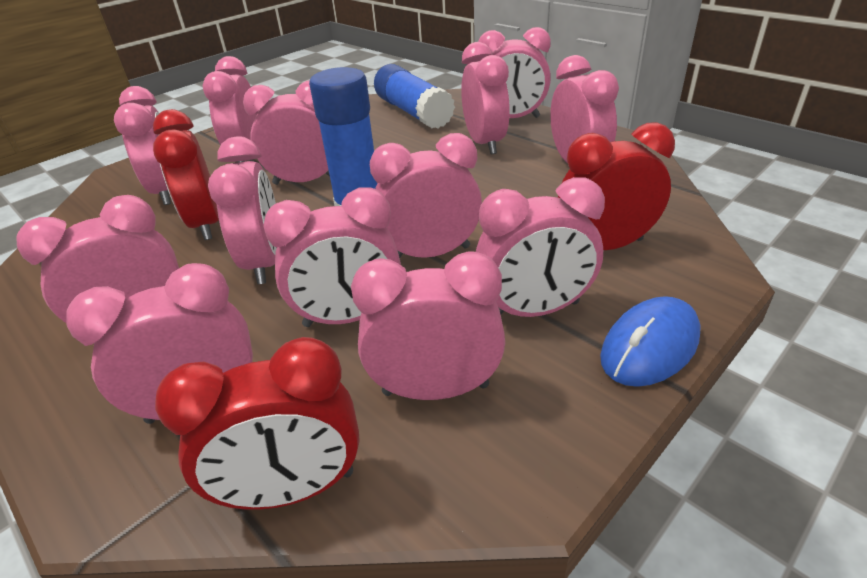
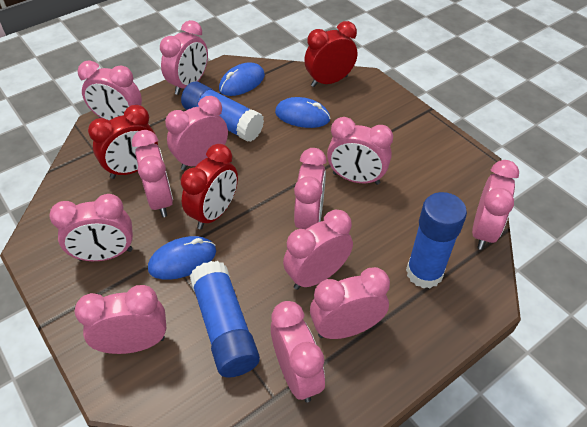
blue glue stick: [309,67,377,206] [374,64,455,129] = 2 -> [181,82,264,142] [190,261,260,378] [406,192,467,289] = 3
blue mouse: [600,296,701,387] = 1 -> [148,236,216,280] [219,62,265,96] [275,97,330,128] = 3
pink clock: [17,195,179,323] [66,263,253,424] [114,86,171,205] [202,56,259,162] [208,137,277,284] [243,81,330,185] [263,187,401,327] [351,251,505,400] [370,133,482,258] [461,42,510,154] [476,177,605,317] [478,27,551,118] [550,55,619,163] = 13 -> [49,194,133,261] [75,285,166,354] [78,60,142,120] [132,130,173,217] [160,20,208,95] [165,96,228,171] [271,301,325,403] [283,209,353,290] [294,148,327,229] [310,267,390,339] [327,117,393,185] [472,160,519,250] = 12

